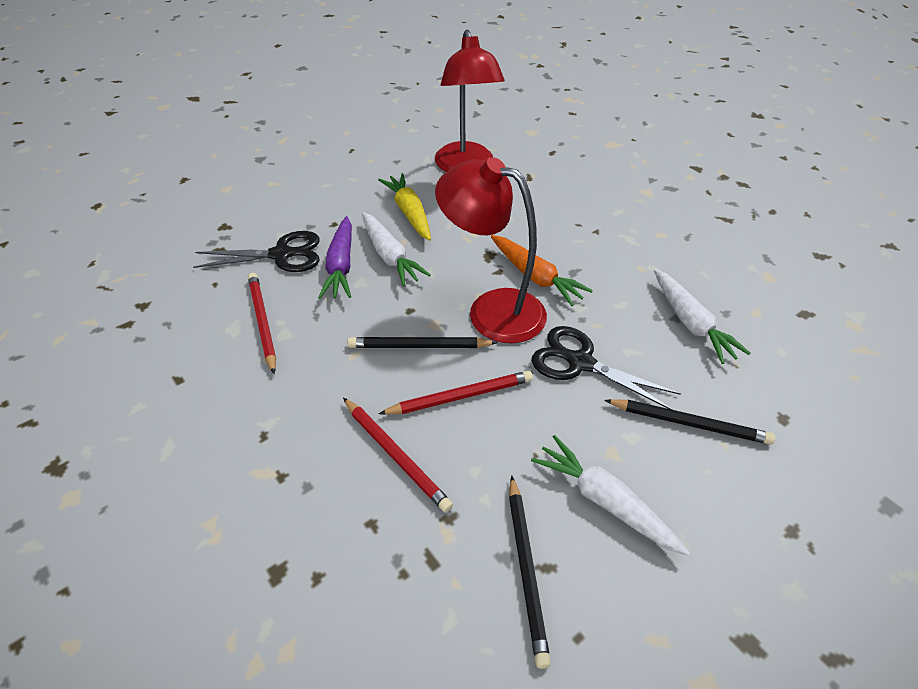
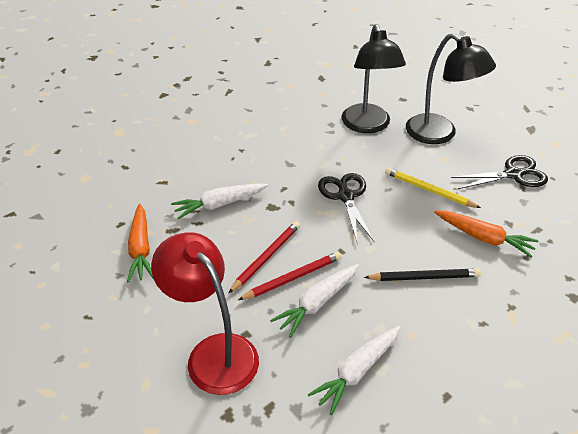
black lamp: none = 0 -> [341,24,406,133] [406,33,496,144] = 2
black pencil: [347,337,498,348] [509,475,551,669] [604,399,775,445] = 3 -> [364,269,481,281] = 1
orange carrot: [491,235,593,306] = 1 -> [127,204,153,282] [434,211,539,258] = 2
purple carrot: [318,216,352,299] = 1 -> none = 0
red lamp: [435,30,505,172] [435,157,547,343] = 2 -> [151,232,259,395] = 1
red pencil: [248,273,276,374] [343,397,453,513] [379,371,533,415] = 3 -> [229,221,300,293] [238,252,341,300] = 2
yellow carrot: [378,173,431,241] = 1 -> none = 0
yellow pencil: none = 0 -> [385,167,481,208] = 1

